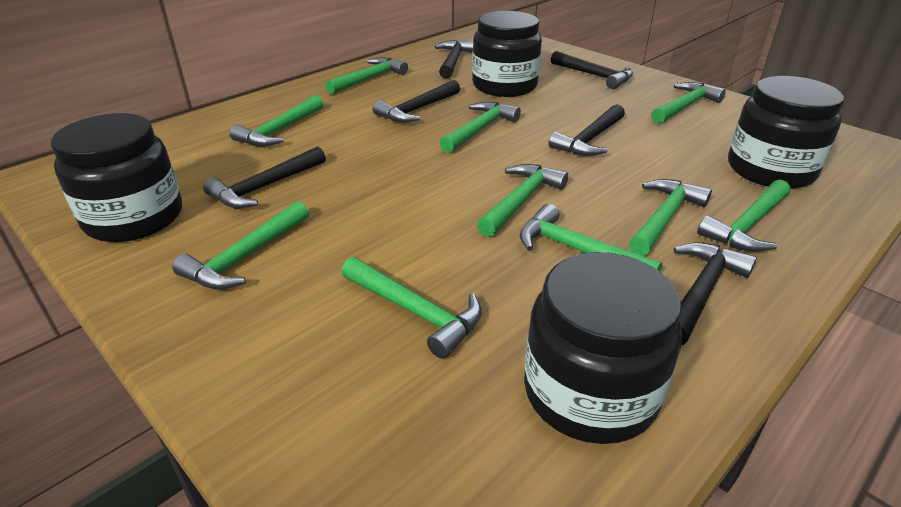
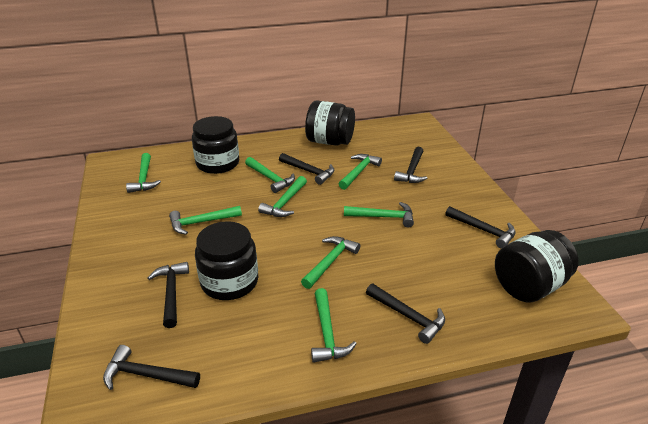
green hammer: [172,201,309,290] [230,95,323,146] [325,57,408,94] [342,257,482,359] [440,102,521,153] [477,164,568,237] [520,204,663,271] [629,179,712,256] [651,82,726,124] [697,179,790,252] = 10 -> [126,153,161,193] [169,206,242,235] [245,157,295,193] [258,176,307,217] [301,236,360,289] [311,288,357,363] [339,154,382,190] [344,202,414,227] = 8

